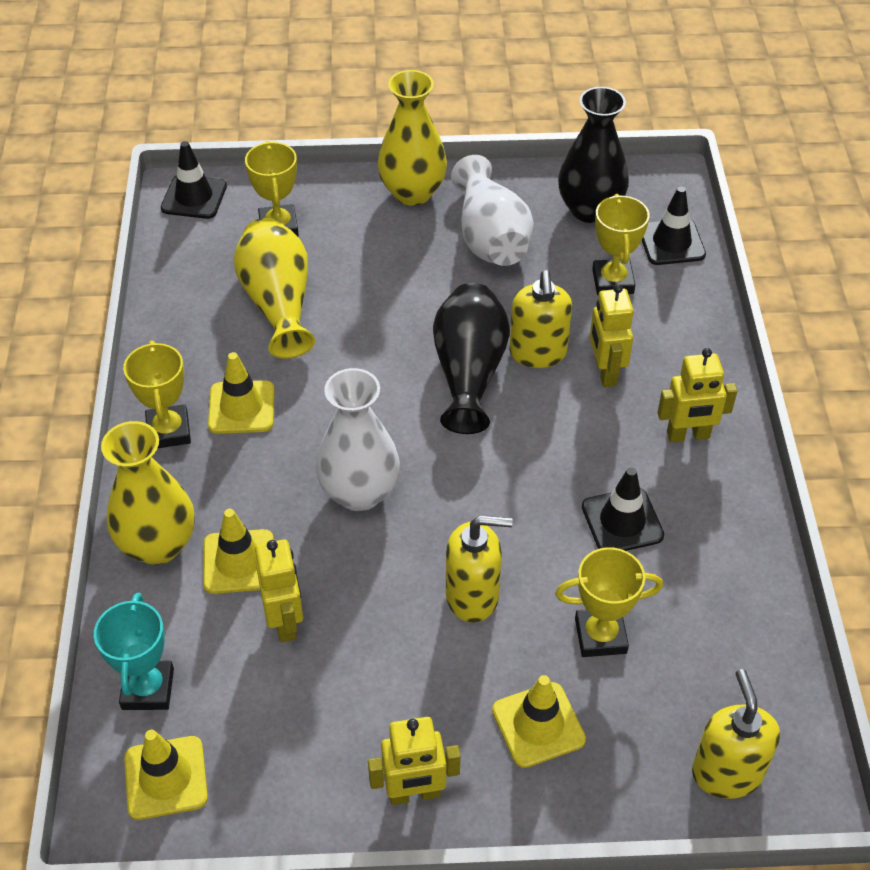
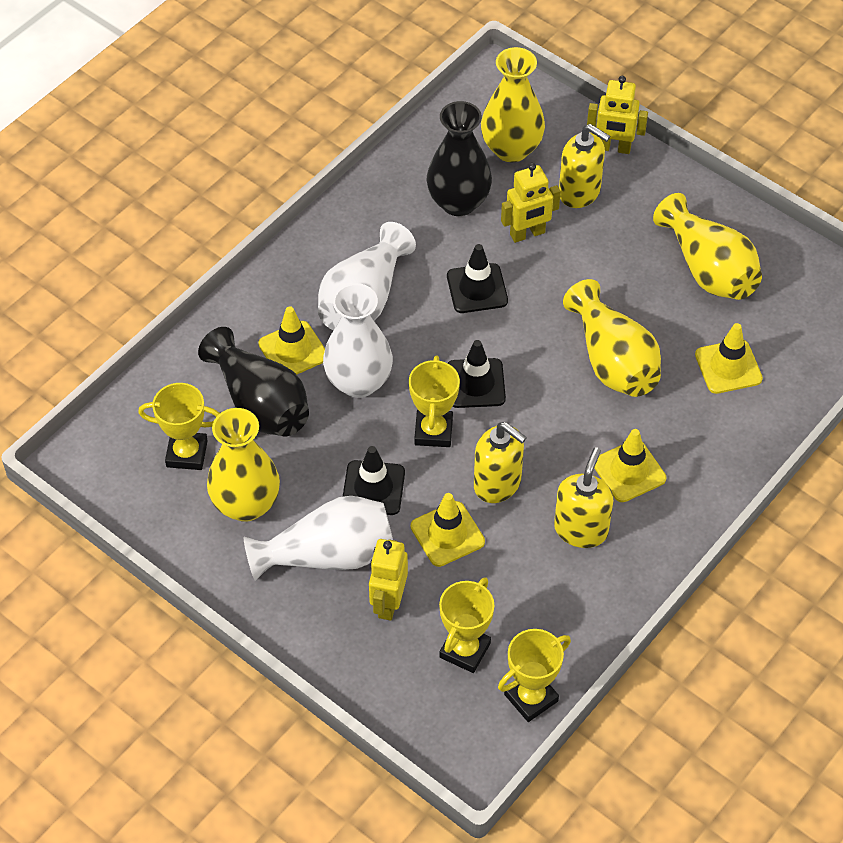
turquoise trophy: [94,593,174,710] = 1 -> none = 0
white vase: [316,368,400,511] [451,155,534,266] = 2 -> [244,496,393,581] [318,222,416,330] [323,283,393,398] = 3
yellow robot: [255,539,303,642] [368,717,461,805] [590,284,633,387] [657,348,737,443] = 4 -> [369,539,408,621] [501,163,561,243] [587,76,648,154] = 3
yellow vase: [101,421,195,565] [234,218,315,359] [378,70,447,206] = 3 -> [207,408,280,522] [481,47,545,162] [563,279,661,397] [653,193,762,300] = 4

